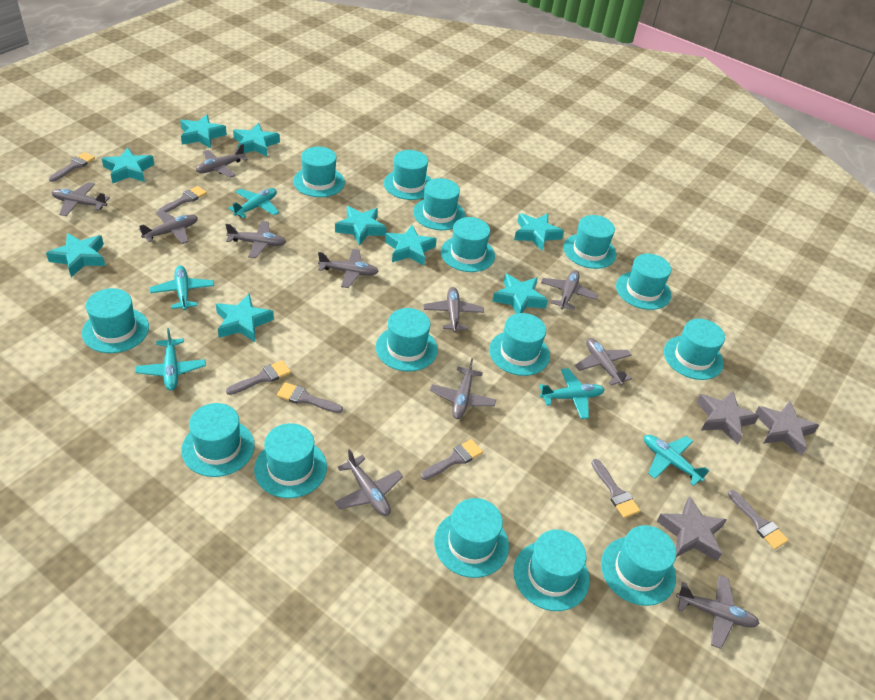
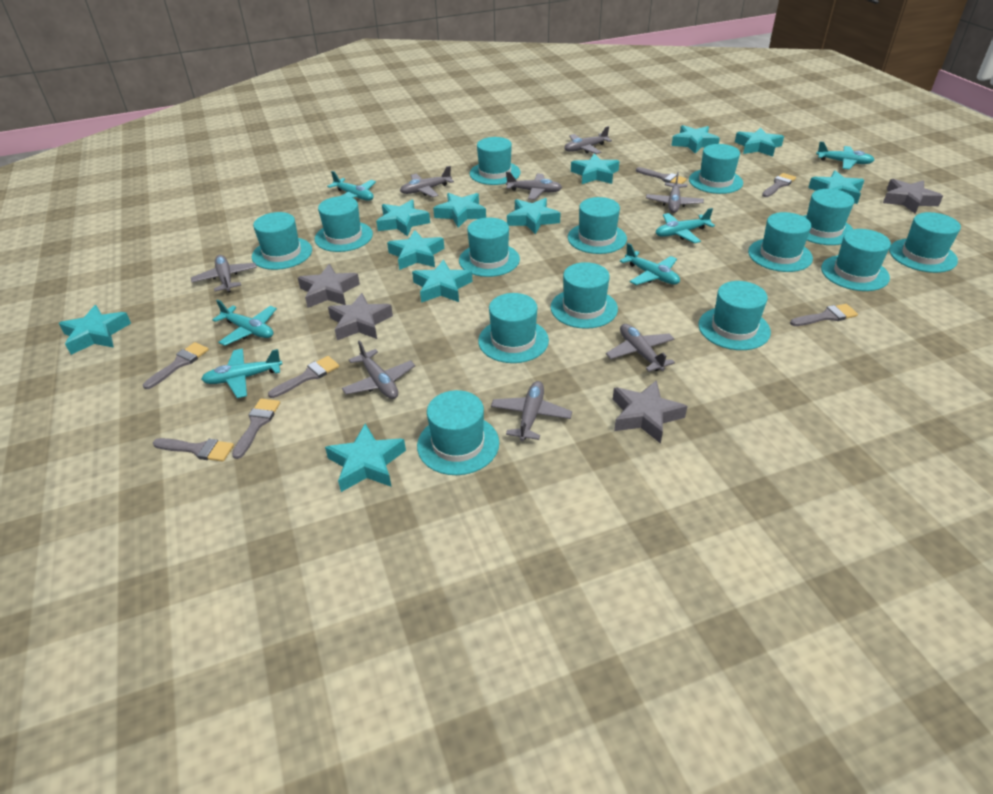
grey plane: [51,182,110,216] [139,210,198,244] [196,144,248,178] [225,221,286,258] [318,249,379,288] [335,449,403,516] [424,287,484,333] [430,358,496,419] [541,270,598,310] [575,338,632,385] [676,575,760,649] = 11 -> [191,255,257,292] [342,340,415,399] [400,166,454,197] [491,381,572,441] [506,172,562,200] [564,126,612,154] [606,324,675,372] [646,172,704,213] = 8
grey star: [656,496,727,561] [696,391,759,444] [755,401,819,455] = 3 -> [298,264,360,308] [328,293,393,340] [613,380,688,444] [883,179,943,214] = 4
turquoise hat: [82,288,149,353] [181,403,255,477] [254,423,327,498] [293,146,345,197] [376,308,438,371] [384,150,432,200] [413,178,465,230] [434,498,509,578] [441,217,495,272] [489,313,550,376] [513,530,590,611] [563,215,616,269] [601,525,676,606] [616,254,671,310] [664,319,725,380] = 15 -> [252,212,312,270] [315,196,373,252] [417,390,499,475] [459,217,520,277] [470,137,521,185] [478,293,549,363] [551,262,618,329] [568,197,627,254] [689,144,743,194] [698,281,771,350] [748,212,813,272] [803,189,854,245] [821,229,891,291] [889,212,961,273] = 14
turquoise plane: [135,328,206,391] [150,265,214,310] [228,188,279,218] [539,368,605,419] [644,435,710,486] = 5 -> [201,349,282,398] [212,299,277,346] [327,171,376,201] [620,243,680,285] [656,208,715,243] [816,141,874,170] = 6
turquoise star: [46,233,105,277] [101,147,155,184] [180,115,227,148] [216,294,274,342] [233,123,280,156] [335,206,387,246] [385,225,437,265] [492,273,548,314] [514,213,564,251] = 9 -> [59,305,131,355] [325,424,406,492] [376,200,430,236] [387,230,444,270] [412,260,472,303] [433,193,486,228] [507,198,560,234] [571,154,619,184] [672,125,720,154] [735,127,784,157] [808,170,864,204] = 11

